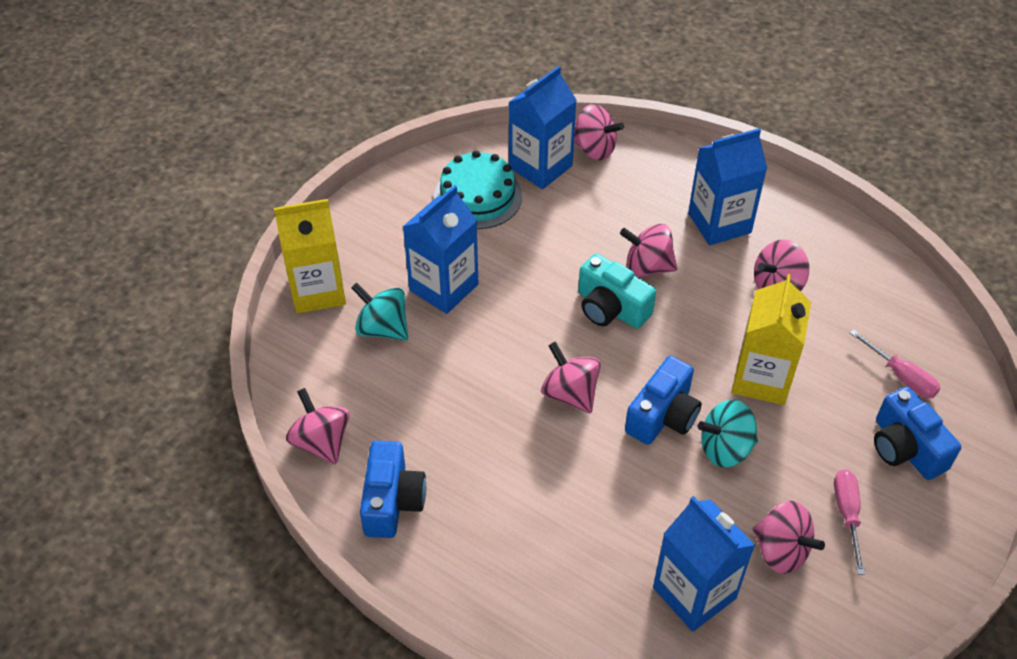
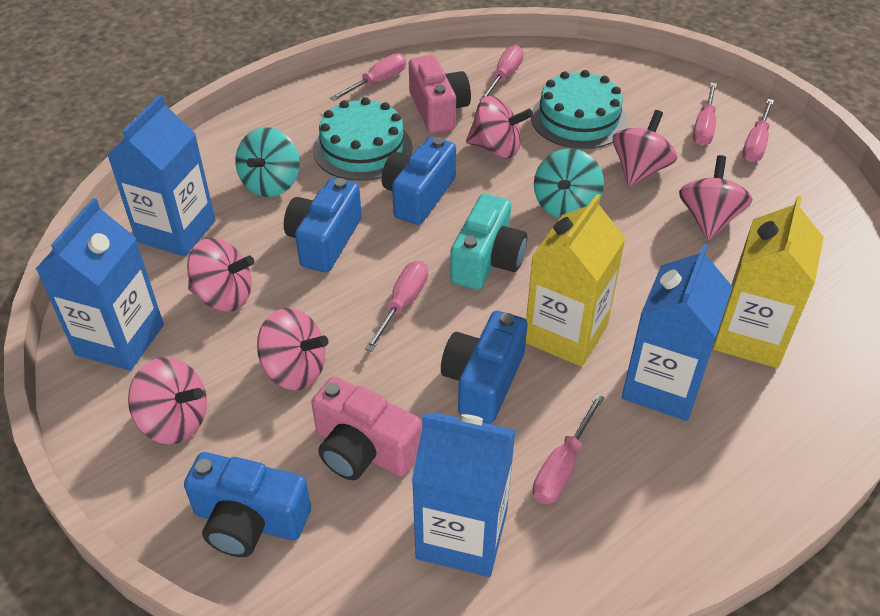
blue camera: [360,441,426,538] [625,356,702,445] [874,387,961,480] = 3 -> [184,452,311,557] [284,178,362,272] [382,137,456,225] [441,311,527,424] = 4
pink camera: none = 0 -> [311,376,422,480] [409,55,471,133] = 2
pink screwdriver: [834,469,865,575] [850,329,940,398] = 2 -> [330,53,406,101] [365,261,428,352] [480,45,524,101] [533,394,604,504] [693,83,717,146] [742,99,774,162] = 6
turquoise cake: [434,150,522,229] = 1 -> [313,97,412,181] [531,70,628,149] = 2

